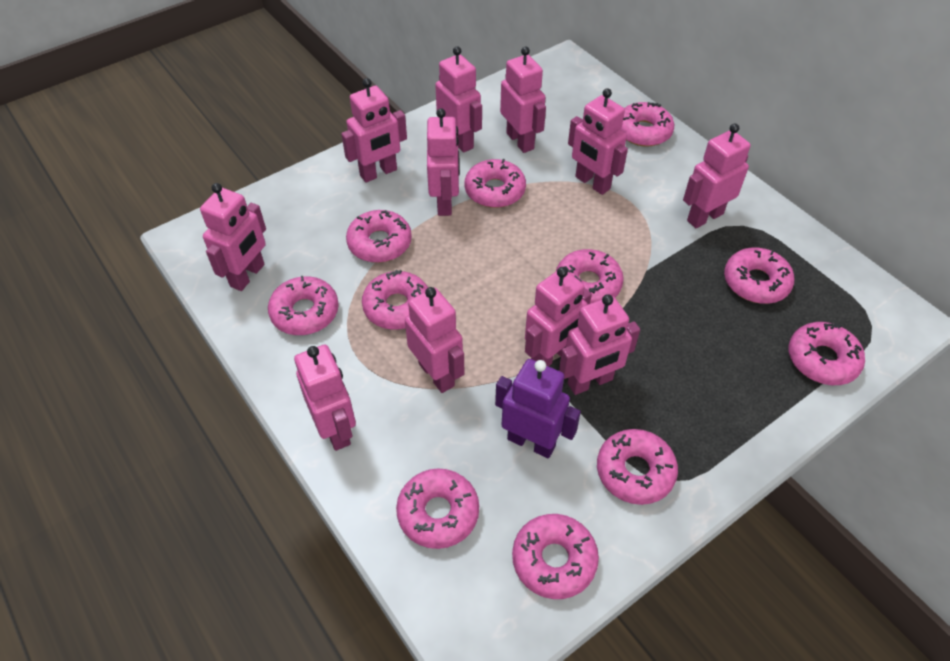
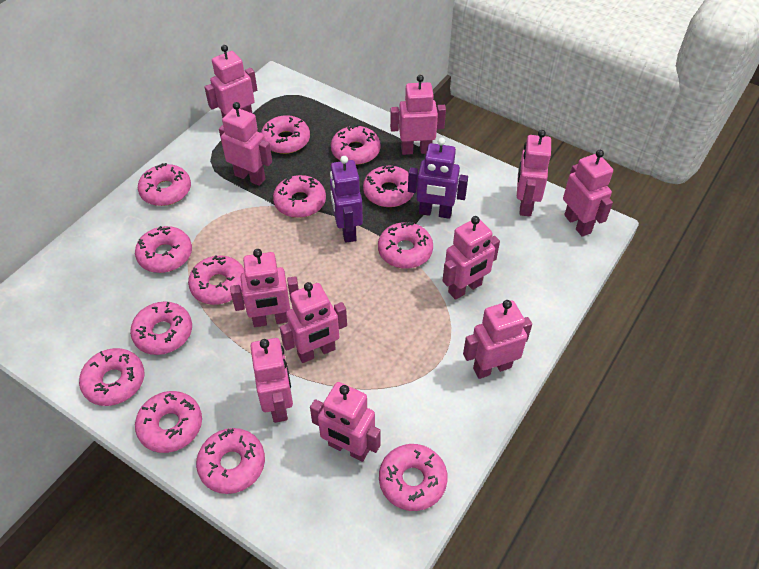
pink donut: [268,276,339,335] [346,210,412,263] [362,270,428,330] [396,468,479,549] [465,159,526,208] [512,514,599,599] [556,249,624,304] [597,429,678,505] [620,102,674,147] [724,248,794,304] [788,322,865,385] = 11 -> [79,348,144,406] [130,301,192,355] [135,226,192,273] [135,391,202,453] [138,163,191,206] [188,256,245,305] [196,428,265,494] [261,115,310,154] [273,175,326,218] [331,124,380,165] [363,165,414,207] [378,222,433,268] [379,444,448,511] = 13
purple robot: [495,359,581,458] = 1 -> [330,156,363,243] [408,138,468,219] = 2

